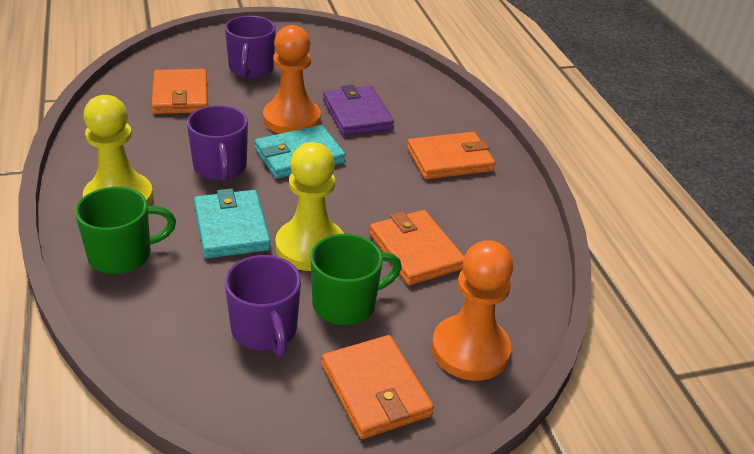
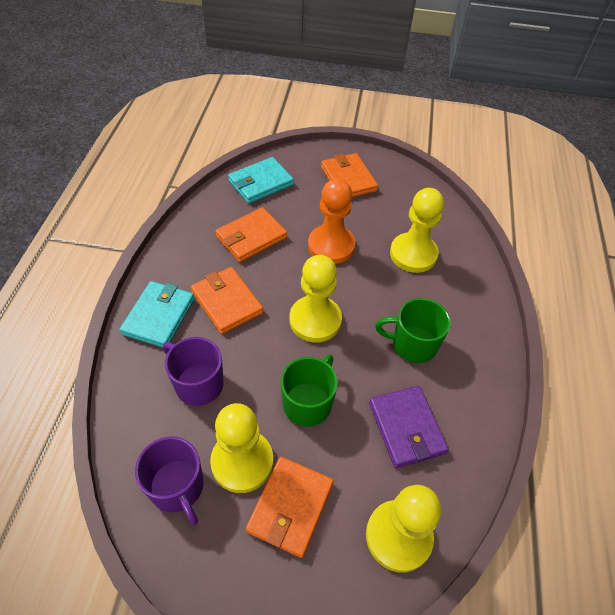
orange pawn: [263,25,321,134] [432,240,513,381] = 2 -> [308,179,355,264] = 1
purple mug: [187,105,248,182] [225,16,276,78] [225,255,301,356] = 3 -> [135,436,204,525] [163,337,224,406] = 2
yellow pawn: [83,95,153,206] [275,142,344,271] = 2 -> [210,403,273,493] [290,255,342,343] [366,485,441,573] [390,188,444,273] = 4

